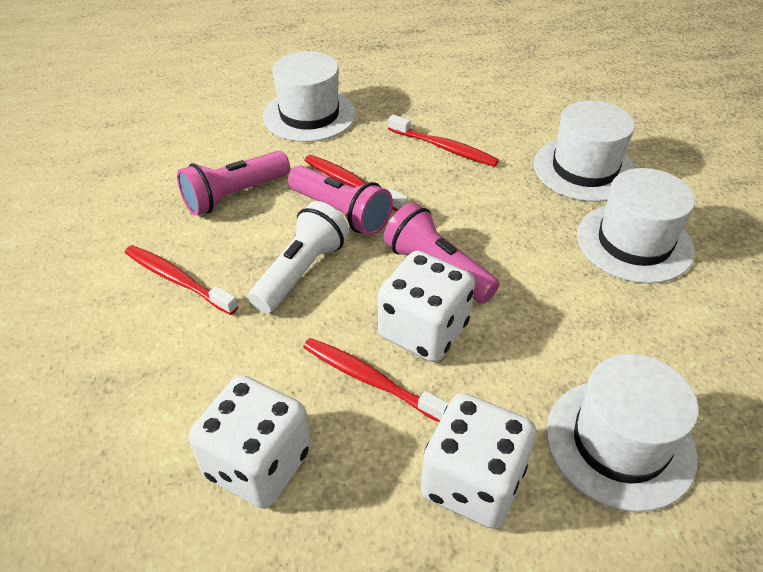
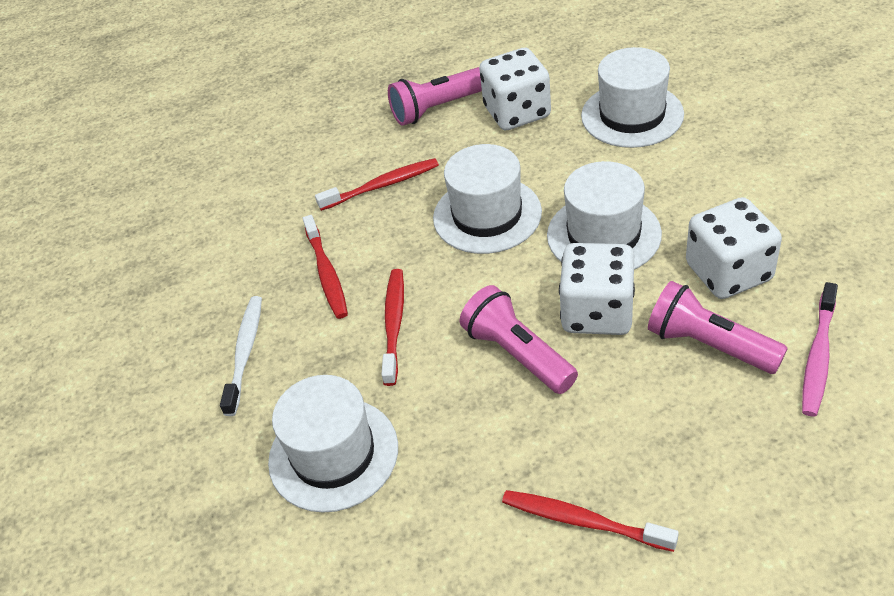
pink toothbrush: none = 0 -> [802,282,838,416] = 1
white flashlight: [248,201,349,313] = 1 -> none = 0
white toothbrush: none = 0 -> [220,296,262,416] = 1

